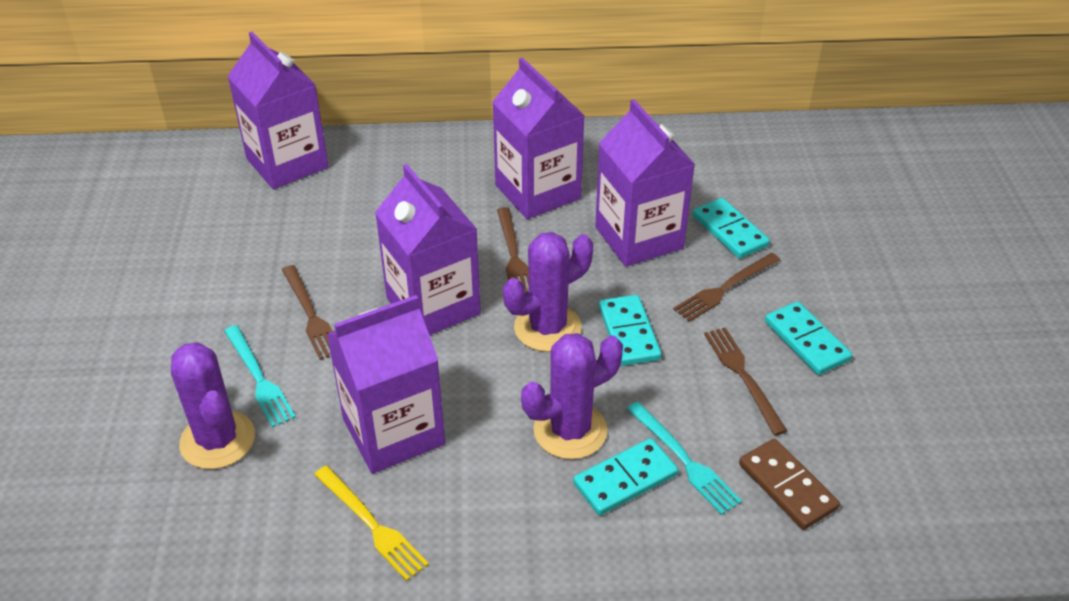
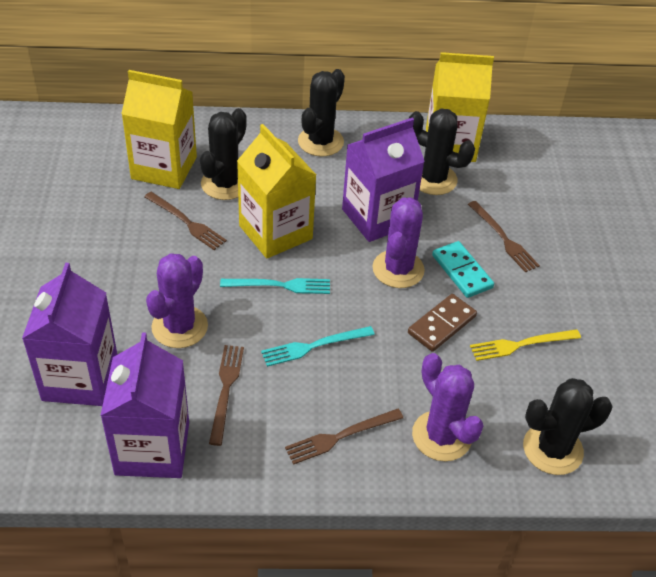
black cactus: none = 0 -> [200,108,247,200] [298,69,345,157] [409,109,475,195] [523,378,613,475] = 4
purple carton: [227,32,329,189] [327,295,445,474] [375,164,481,335] [492,57,585,219] [595,99,695,267] = 5 -> [22,263,117,406] [100,332,189,478] [342,118,425,242] = 3
turquoise domino: [573,438,678,515] [599,295,662,366] [692,198,770,259] [765,301,852,375] = 4 -> [432,241,494,298] = 1
yellow carton: none = 0 -> [121,70,197,189] [237,124,316,259] [426,52,494,162] = 3

